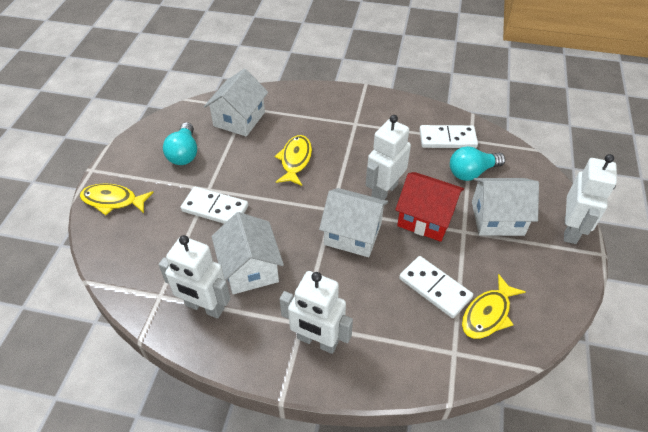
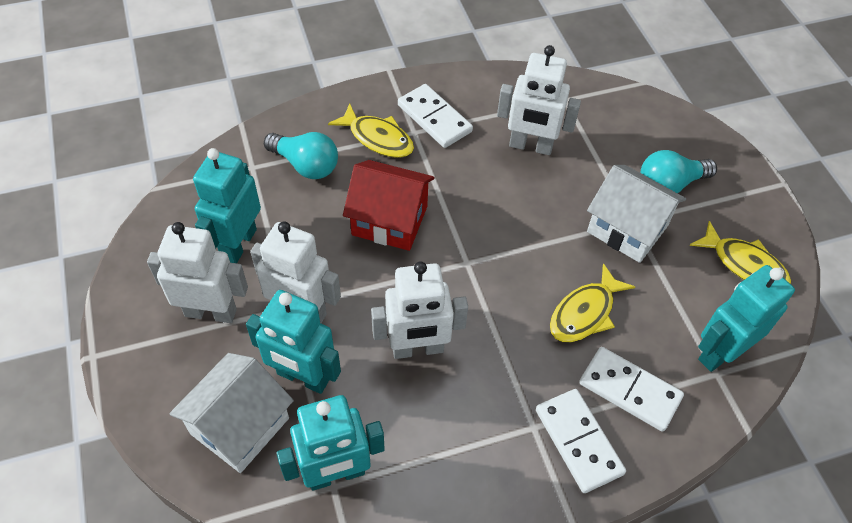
turquoise robot: none = 0 -> [193,148,261,263] [246,290,341,394] [277,395,385,491] [698,265,795,372] = 4
white house: [204,68,268,137] [212,212,284,294] [319,188,388,257] [472,178,539,236] = 4 -> [169,353,294,473] [587,165,686,263] = 2

